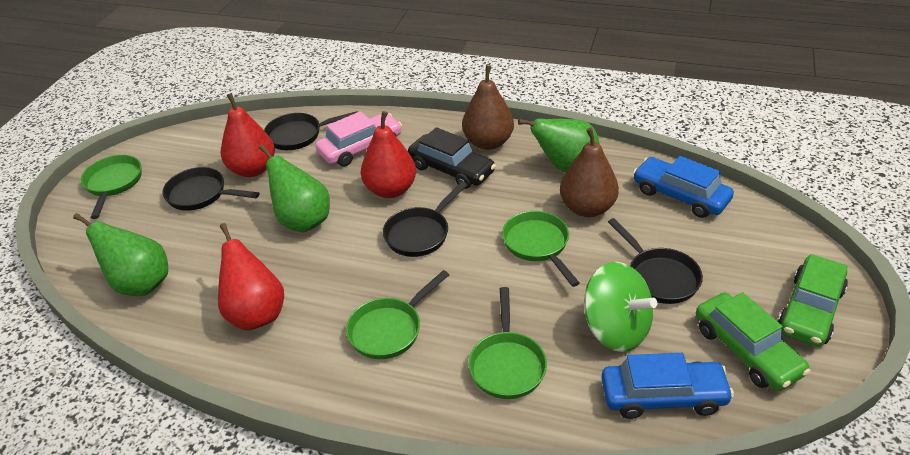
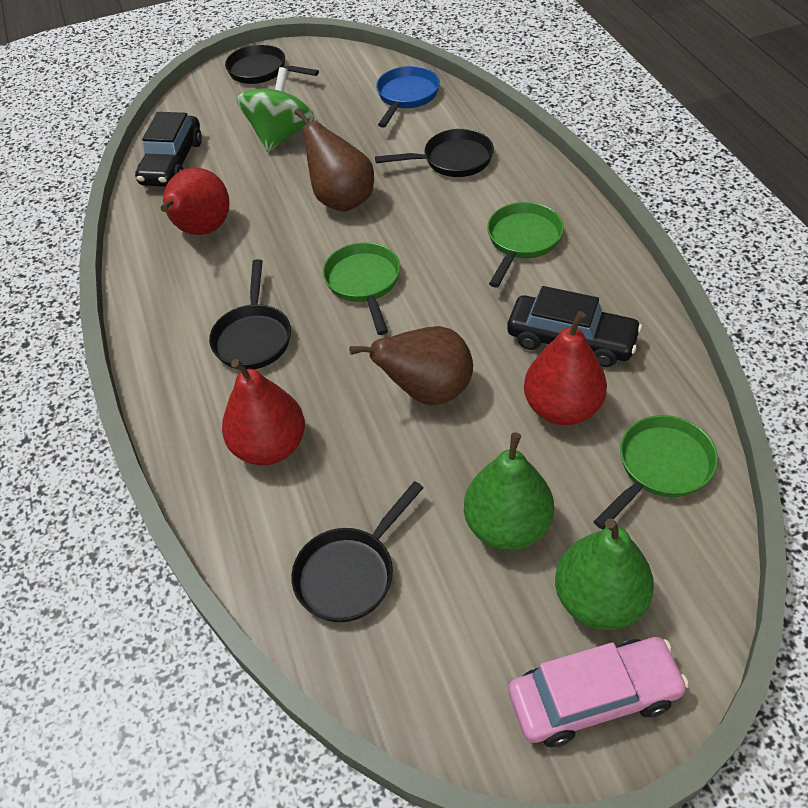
black car: [408,127,496,189] = 1 -> [135,112,202,187] [507,286,642,367] = 2
blue car: [601,353,734,419] [633,156,734,218] = 2 -> none = 0
blue pan: none = 0 -> [376,66,440,128] = 1
green car: [696,292,811,391] [778,254,848,347] = 2 -> none = 0
green pan: [81,155,142,219] [346,270,449,359] [468,287,547,399] [502,211,580,287] = 4 -> [323,242,400,335] [487,202,564,288] [593,415,718,530] = 3
green pear: [73,213,168,296] [259,144,330,232] [518,118,599,172] = 3 -> [464,432,554,550] [555,518,654,630] = 2

